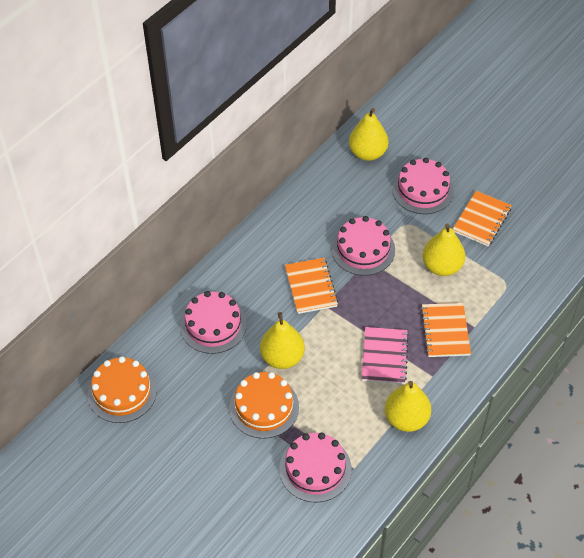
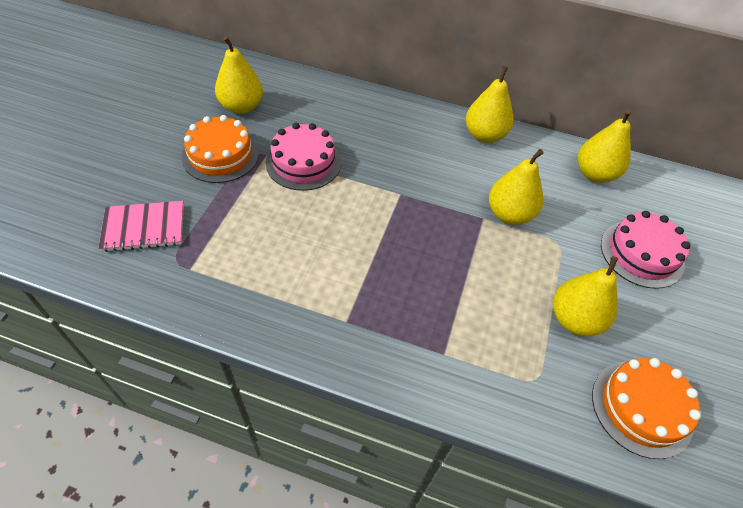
orange notebook: [285,258,338,314] [421,303,471,357] [453,191,512,246] = 3 -> none = 0
pink cake: [180,291,247,354] [279,432,352,502] [332,216,395,276] [392,158,454,214] = 4 -> [266,123,341,191] [601,211,691,289] = 2
yellow pear: [260,312,305,369] [349,108,388,161] [385,381,431,432] [423,224,465,276] = 4 -> [215,36,263,114] [466,66,513,143] [489,149,544,225] [553,256,618,336] [578,109,631,183] = 5

